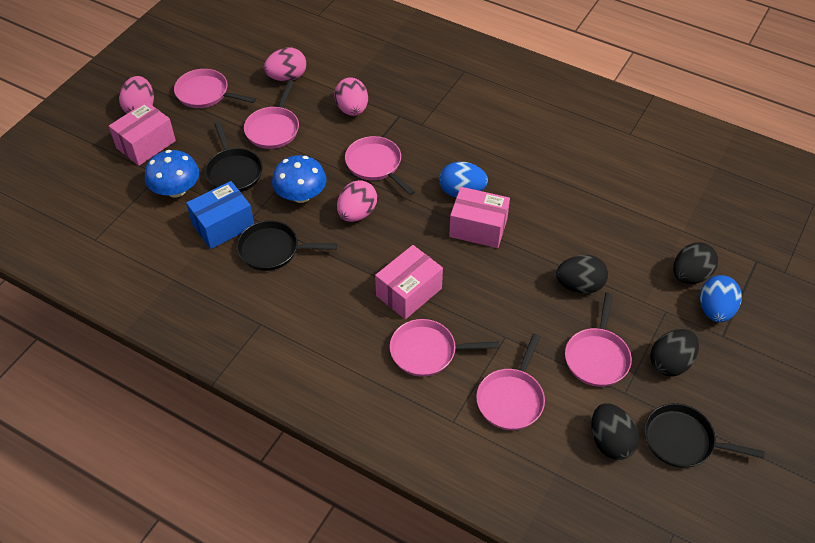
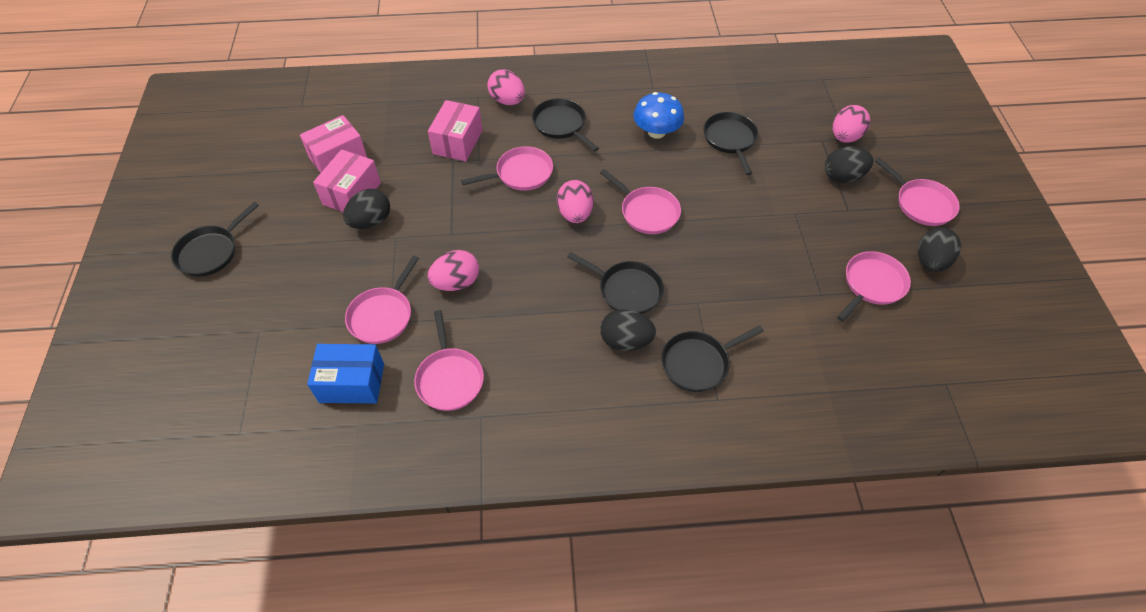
black pan: [205,122,263,192] [237,221,337,271] [644,403,765,468] = 3 -> [171,202,259,277] [532,98,599,152] [567,252,664,314] [661,326,764,392] [704,112,758,175] = 5
blue egg: [440,162,488,198] [700,275,742,322] = 2 -> none = 0
blue mushroom: [145,150,199,198] [272,155,327,203] = 2 -> [633,92,684,139] = 1

